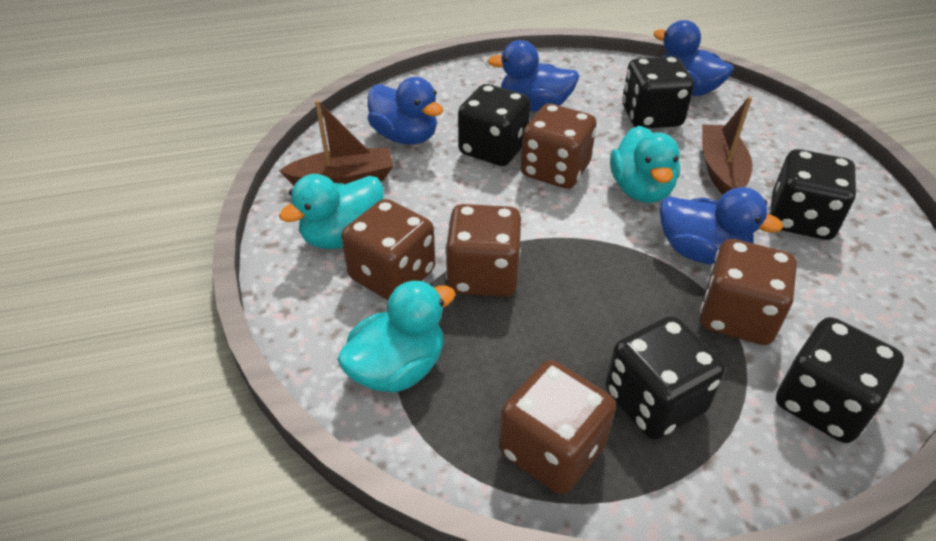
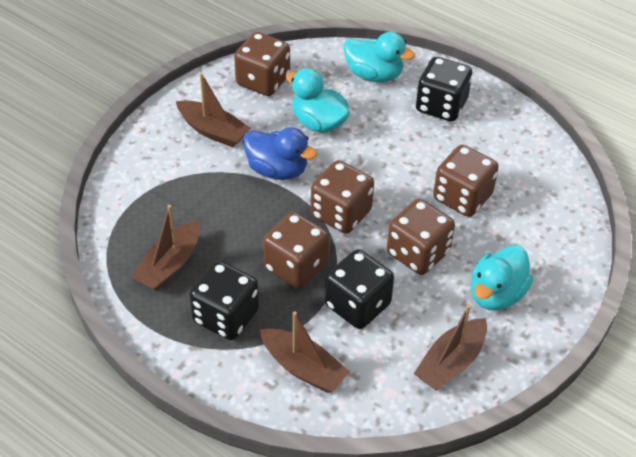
black dice: [458,84,531,166] [606,316,725,440] [622,56,694,129] [770,149,856,240] [776,317,904,443] = 5 -> [189,261,259,340] [325,249,394,329] [416,57,472,122] = 3
blue duck: [367,77,443,145] [487,40,580,112] [653,20,734,96] [660,187,783,265] = 4 -> [243,127,317,180] = 1
brown boat: [279,100,393,186] [702,96,752,195] = 2 -> [131,205,200,291] [176,73,251,148] [260,311,350,393] [414,305,487,391] = 4

